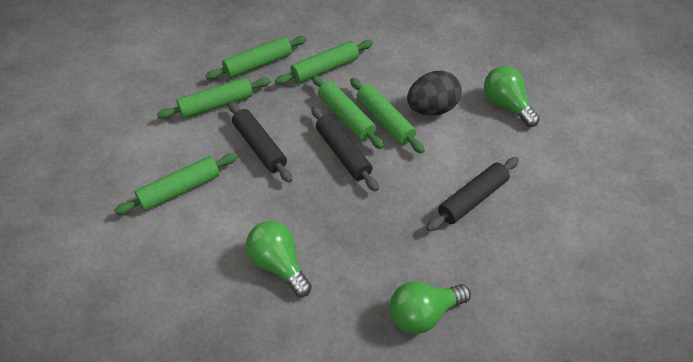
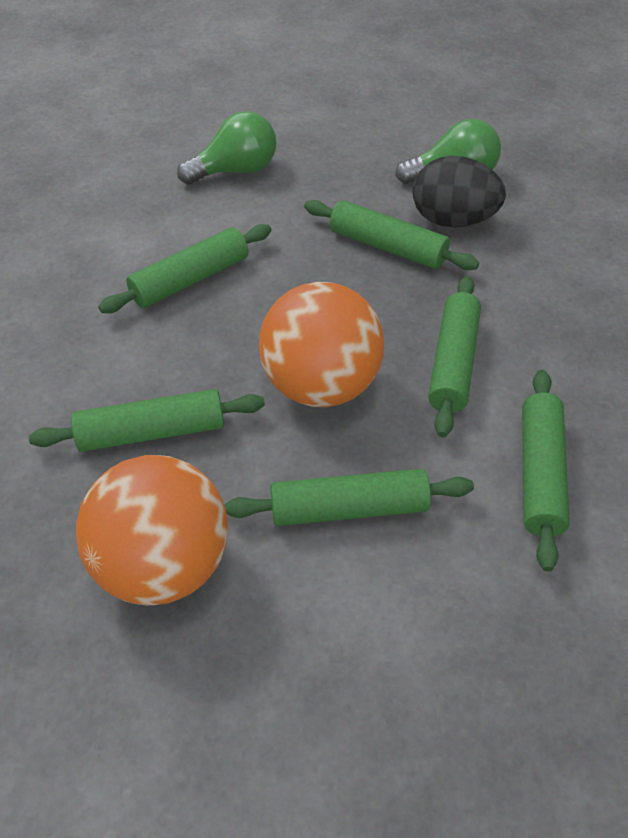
black rolling pin: [228,101,292,183] [311,106,379,192] [426,157,519,231] = 3 -> none = 0
green light bulb: [246,221,312,297] [390,281,471,334] [484,66,540,127] = 3 -> [177,111,276,185] [395,119,501,184] = 2
orange ball: none = 0 -> [76,455,228,606] [259,282,384,407] = 2

